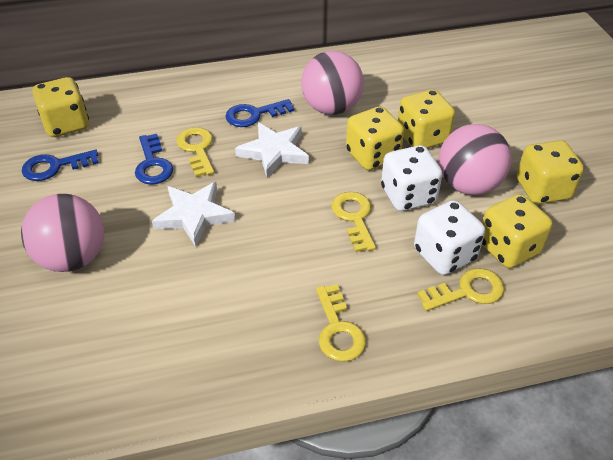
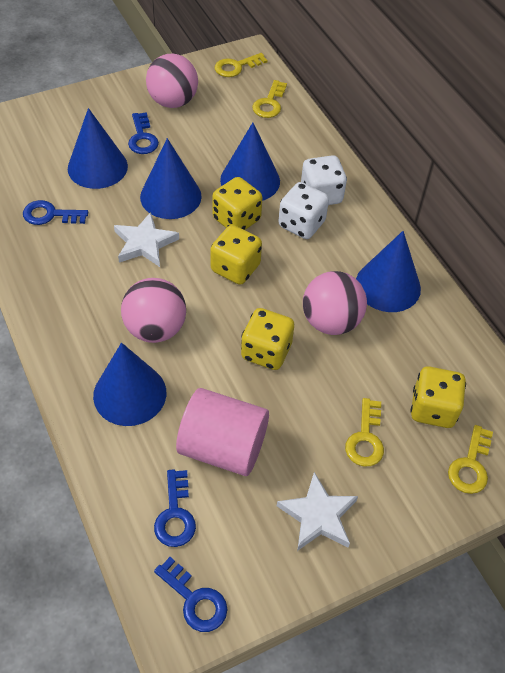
blue cone: none = 0 -> [68,108,128,189] [93,343,166,426] [140,138,202,219] [220,122,280,201] [356,231,421,312] = 5
blue key: [22,149,99,181] [135,134,173,185] [225,99,294,127] = 3 -> [23,200,88,225] [128,112,159,154] [154,469,196,547] [154,557,227,632] = 4
pink cylinder: none = 0 -> [176,388,269,476] = 1
yellow dice: [32,77,89,137] [346,106,404,170] [398,90,455,148] [482,194,552,268] [517,140,584,204] = 5 -> [210,225,262,285] [212,177,262,230] [241,308,294,370] [410,366,466,428] = 4

